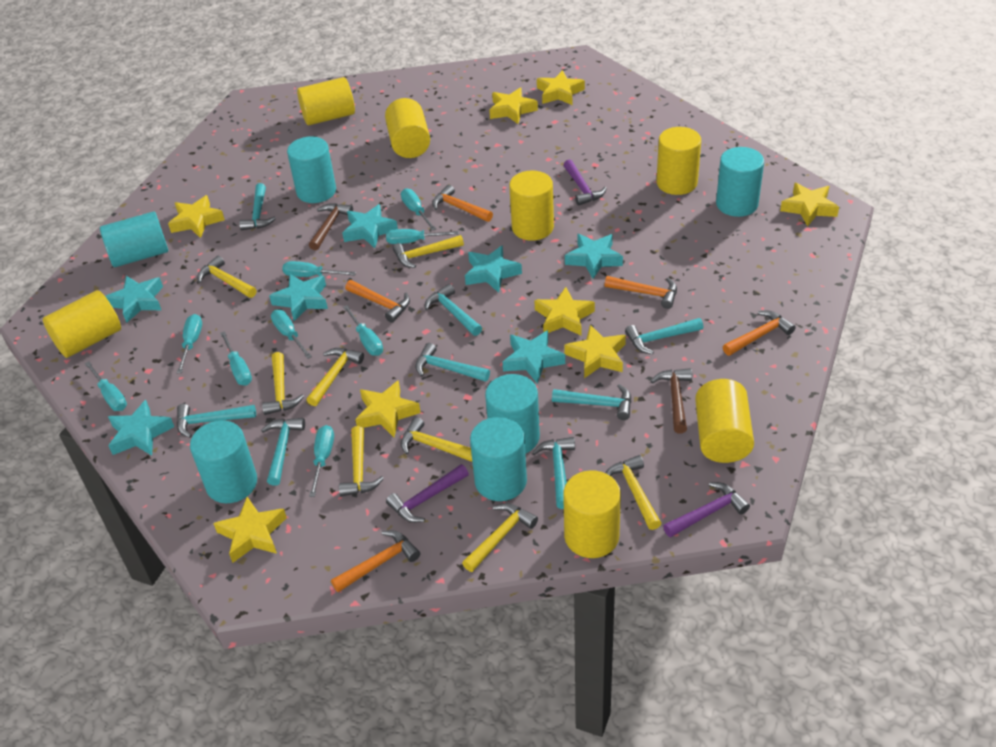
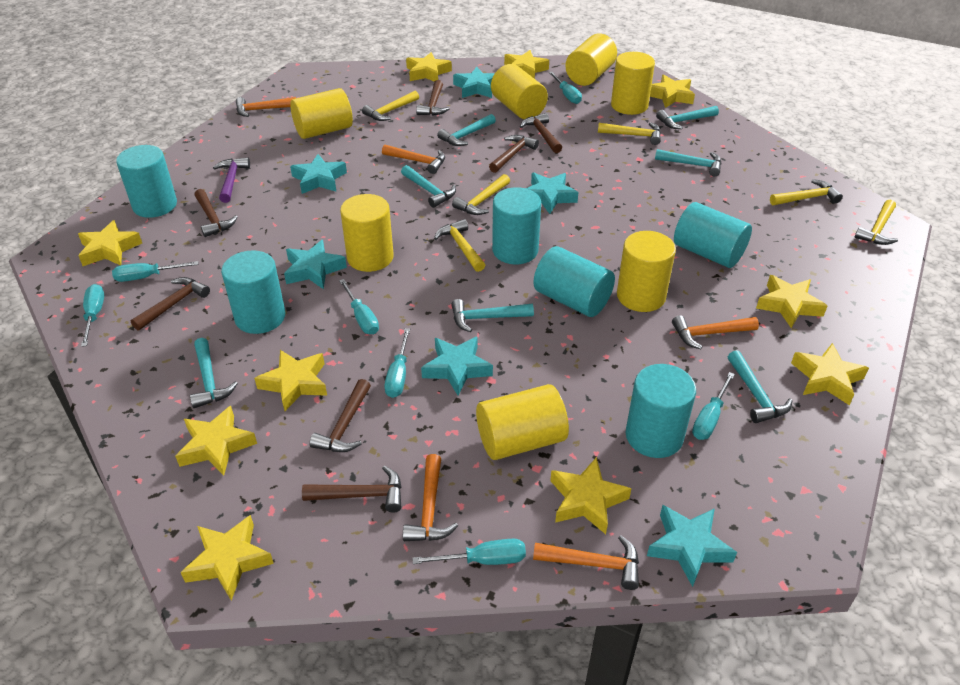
brown hammer: [309,203,353,250] [651,368,692,433] = 2 -> [131,277,210,331] [194,189,237,237] [302,466,401,513] [309,379,371,452] [416,80,449,116] [489,135,539,173] [520,113,562,153] = 7
purple hammer: [386,464,469,523] [563,159,607,206] [663,482,750,537] = 3 -> [213,158,250,203] = 1
turquoise hammer: [177,404,256,438] [239,183,276,230] [261,418,305,486] [415,343,490,382] [425,284,482,336] [532,437,575,509] [552,384,631,420] [625,318,703,354] = 8 -> [190,338,238,408] [401,165,456,208] [437,114,496,146] [451,299,534,332] [655,149,721,176] [656,106,719,129] [728,350,792,423] = 7
turquoise screwdriver: [85,361,127,411] [177,314,202,373] [220,331,252,386] [271,310,312,359] [282,261,356,277] [309,425,334,497] [343,305,383,356] [386,229,459,244] [401,188,436,231] = 9 -> [81,284,104,347] [112,261,199,282] [339,279,379,335] [384,328,410,398] [412,539,526,565] [549,72,582,104] [692,372,735,440] = 7
turquoise star: [105,276,163,323] [108,400,174,456] [269,274,328,321] [342,204,398,248] [465,245,522,293] [502,330,565,384] [565,234,623,279] = 7 -> [284,240,347,289] [290,154,347,194] [421,336,493,395] [453,67,495,98] [525,172,578,214] [647,505,737,587] = 6
yellow hammer: [197,256,256,298] [262,352,304,415] [307,348,364,406] [339,426,384,497] [393,235,464,268] [401,417,472,462] [462,503,538,572] [606,455,661,530] = 8 -> [362,91,419,121] [434,219,485,272] [452,174,510,215] [598,122,661,145] [770,179,843,205] [855,200,898,245] = 6
yellow star: [168,195,225,238] [213,497,287,563] [355,380,421,437] [489,87,538,124] [534,287,595,336] [537,70,585,105] [564,325,626,378] [780,183,839,226] = 8 -> [78,220,142,266] [175,406,257,476] [180,515,274,601] [254,350,327,411] [406,52,452,82] [504,50,549,79] [550,457,632,534] [650,74,695,108] [756,275,827,328] [791,343,869,405] = 10

